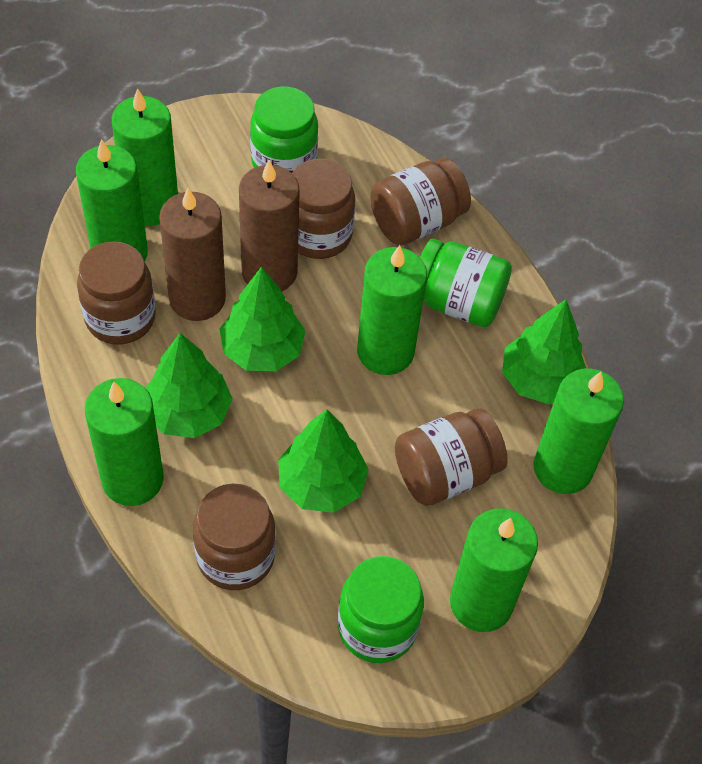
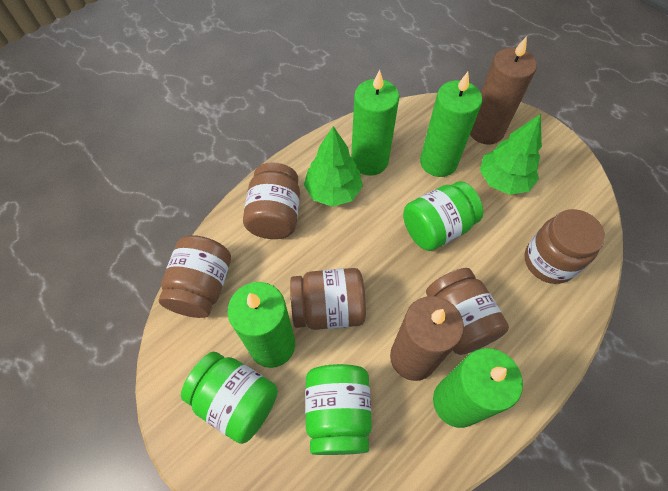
green candle: [76,139,148,261] [85,378,164,506] [112,88,178,226] [357,245,427,375] [450,508,538,632] [533,369,624,494] = 6 -> [228,282,295,368] [351,70,399,176] [420,72,482,177] [433,348,523,428] = 4
green tree: [145,333,233,438] [220,266,306,371] [278,409,369,513] [502,300,586,404] = 4 -> [304,126,363,207] [480,114,542,195] = 2

